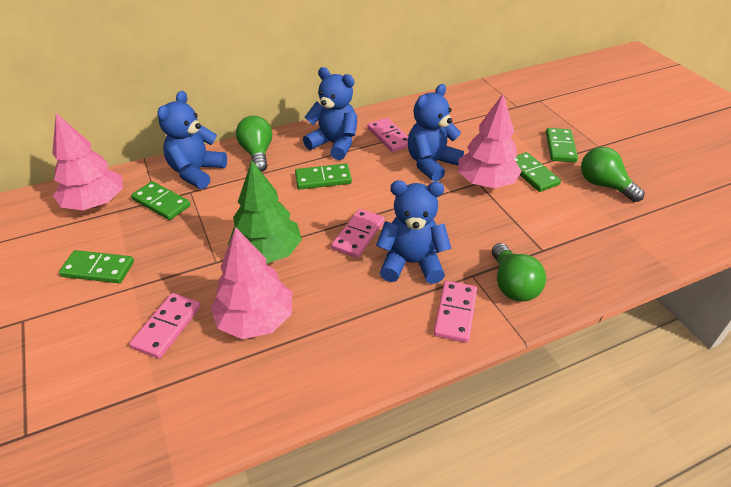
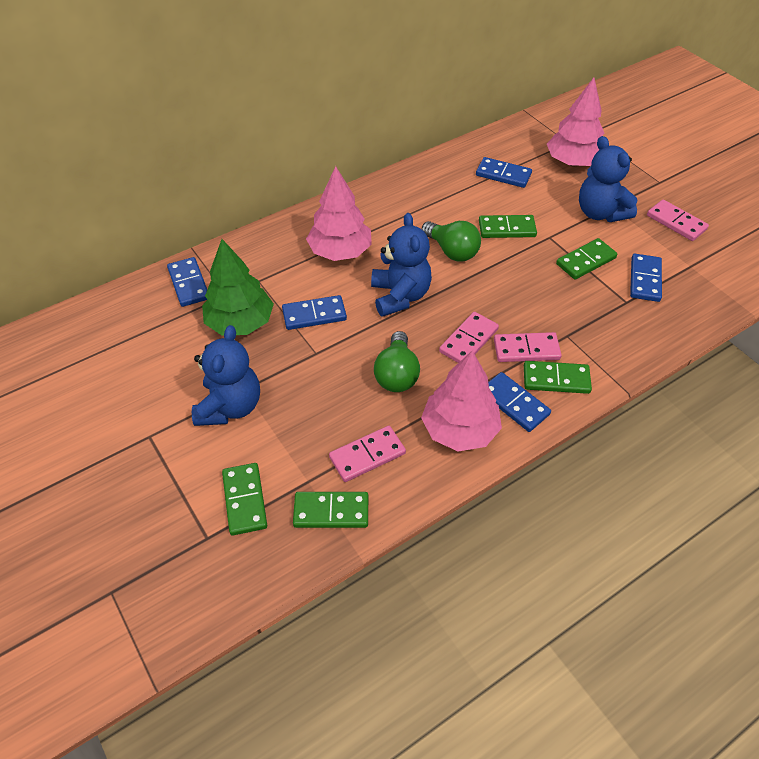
blue domino: none = 0 -> [167,257,207,307] [282,295,347,330] [476,157,532,188] [488,372,551,432] [630,254,662,302] = 5
blue teddy bear: [157,91,227,189] [303,67,357,160] [376,180,452,284] [408,84,464,182] = 4 -> [192,325,260,426] [371,213,432,317] [579,136,638,222] = 3
green light bulb: [236,116,272,172] [492,243,546,302] [581,147,645,202] = 3 -> [374,331,420,392] [422,221,481,261] = 2

